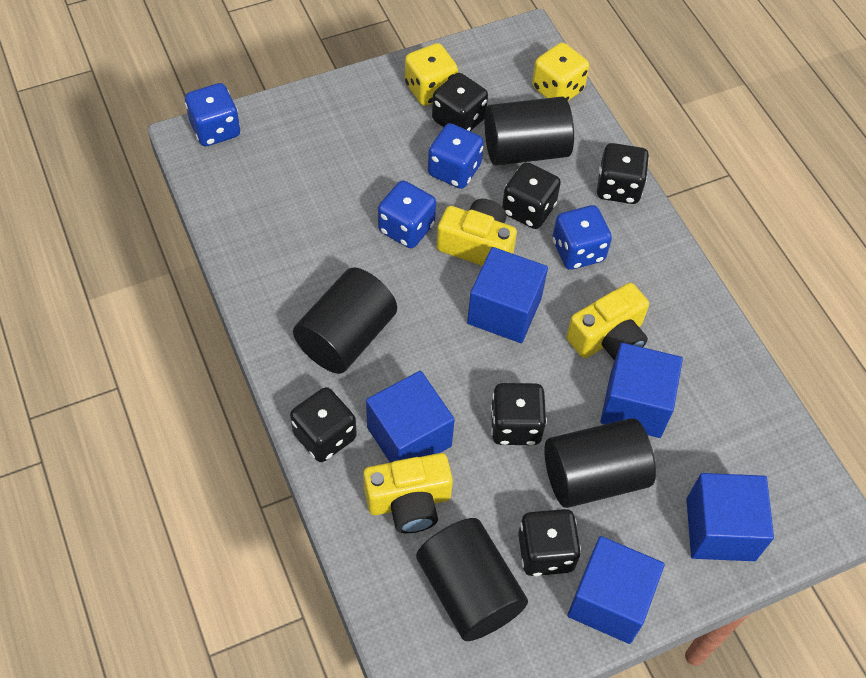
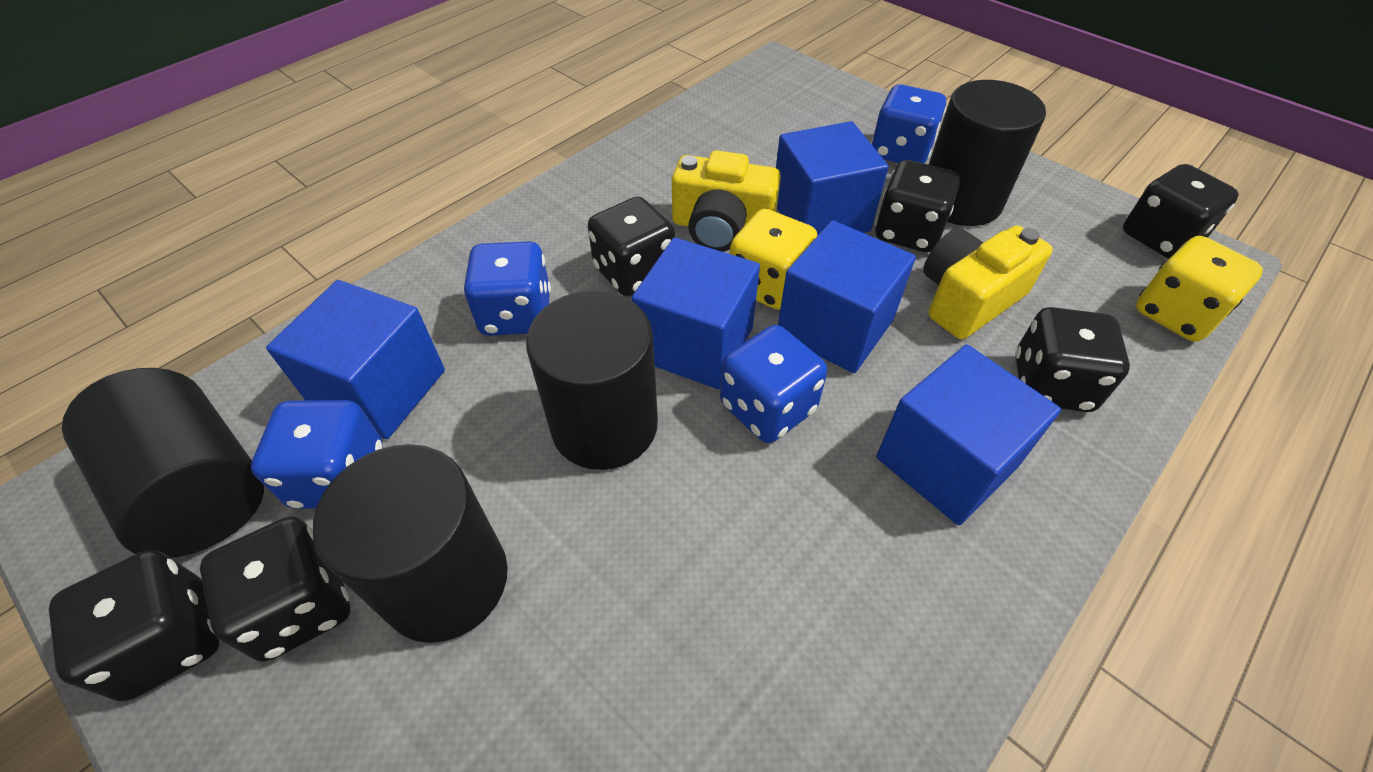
yellow camera: [363,453,453,533] [437,199,517,266] [566,283,649,361] = 3 -> [672,150,781,252] [923,226,1053,339] = 2

